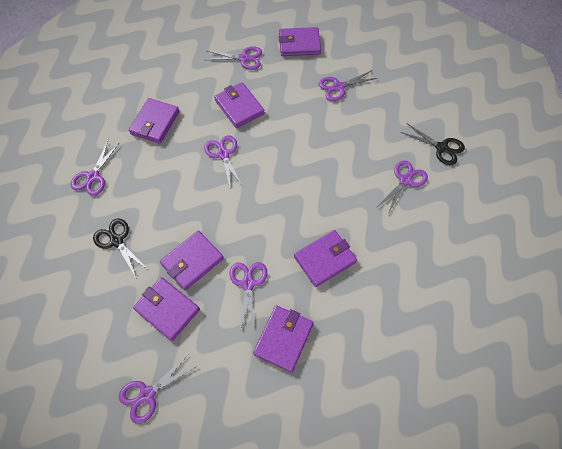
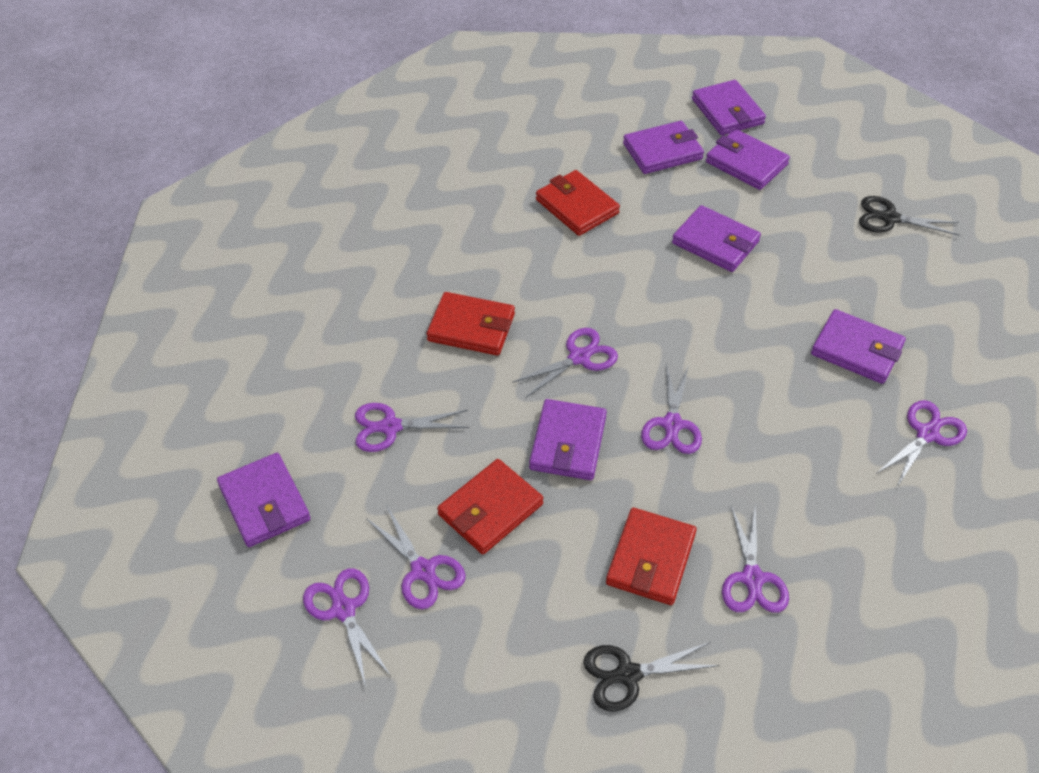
red wallet: none = 0 -> [427,292,515,356] [437,459,543,554] [536,170,620,236] [606,508,697,605] = 4

